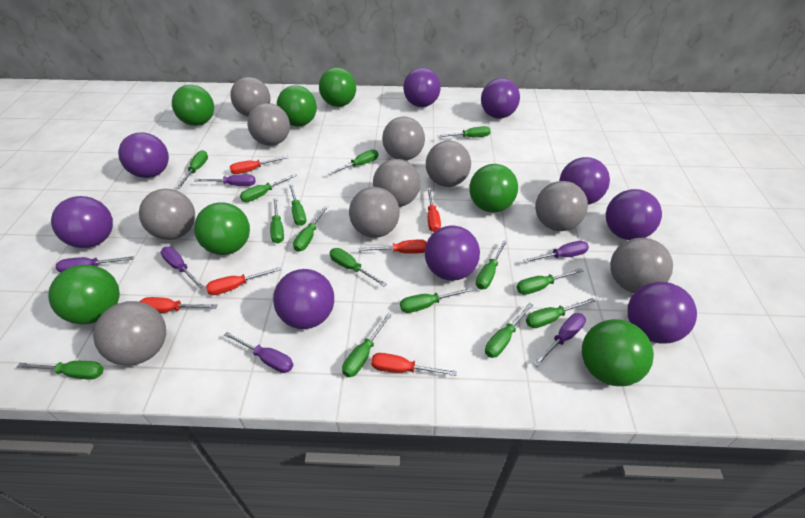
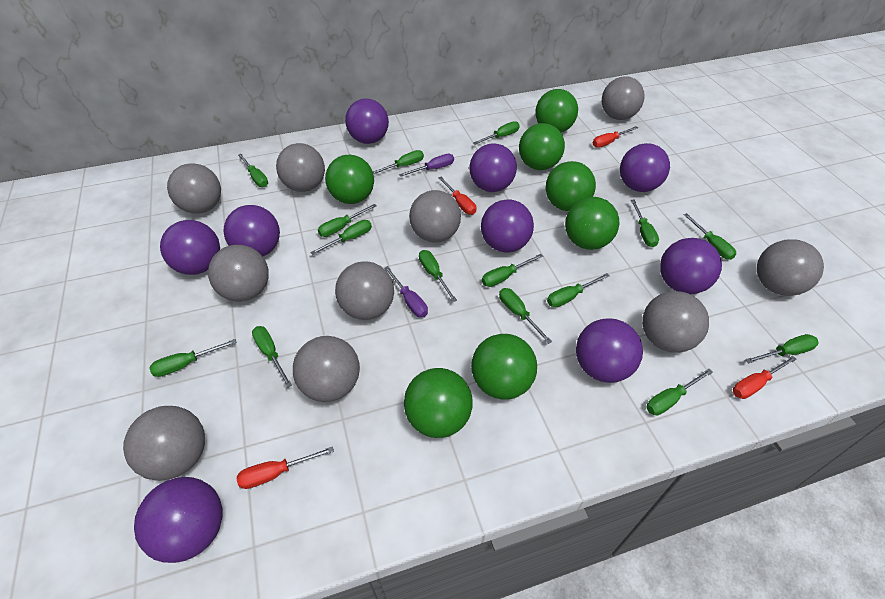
purple screwdriver: [56,256,134,273] [160,247,203,289] [194,174,255,186] [224,332,294,373] [523,241,589,263] [533,313,586,367] = 6 -> [384,266,428,318] [399,154,454,177] = 2
red screwdriver: [139,297,217,313] [206,267,282,295] [230,156,288,174] [359,239,427,254] [371,353,457,376] [427,188,441,232] = 6 -> [237,446,334,489] [438,177,476,215] [593,126,638,148] [733,356,797,399] = 4

